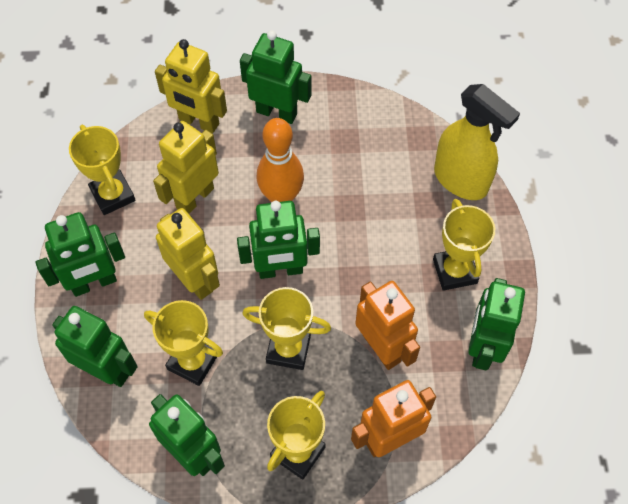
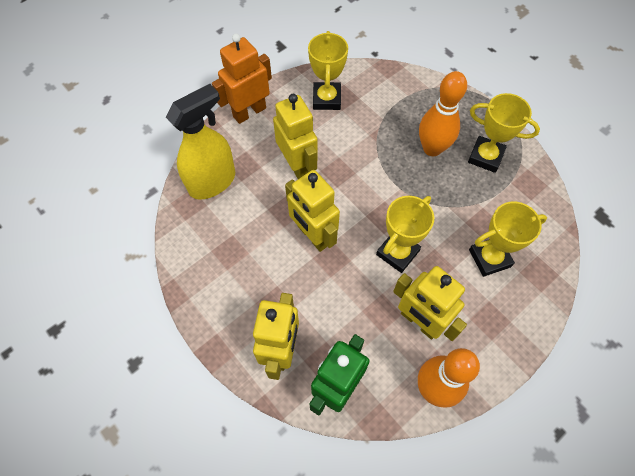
green robot: [36,212,125,297] [52,306,138,387] [149,394,225,476] [237,201,320,279] [240,30,311,124] [468,278,525,370] = 6 -> [309,334,370,416] = 1
orange bowling pin: [256,118,304,202] = 1 -> [418,348,480,408] [419,71,467,156] = 2
orange robot: [351,380,436,457] [355,281,420,370] = 2 -> [212,33,272,124] = 1
yellow robot: [153,121,219,214] [155,39,227,133] [156,208,220,300] = 3 -> [253,293,299,380] [273,94,318,179] [285,170,340,252] [393,266,467,341] = 4
yellow trophy: [69,125,136,215] [144,300,223,386] [242,287,331,370] [267,391,326,480] [433,199,495,291] = 5 -> [308,31,348,110] [376,196,434,273] [468,93,540,173] [469,202,547,277] = 4

